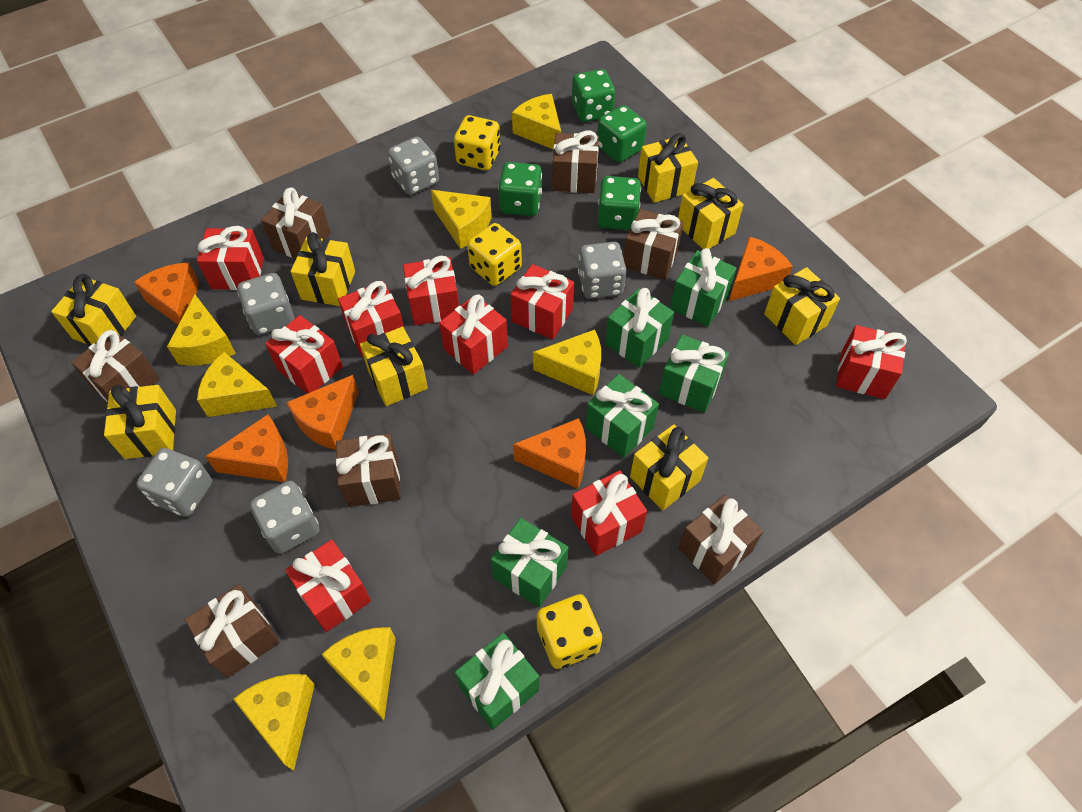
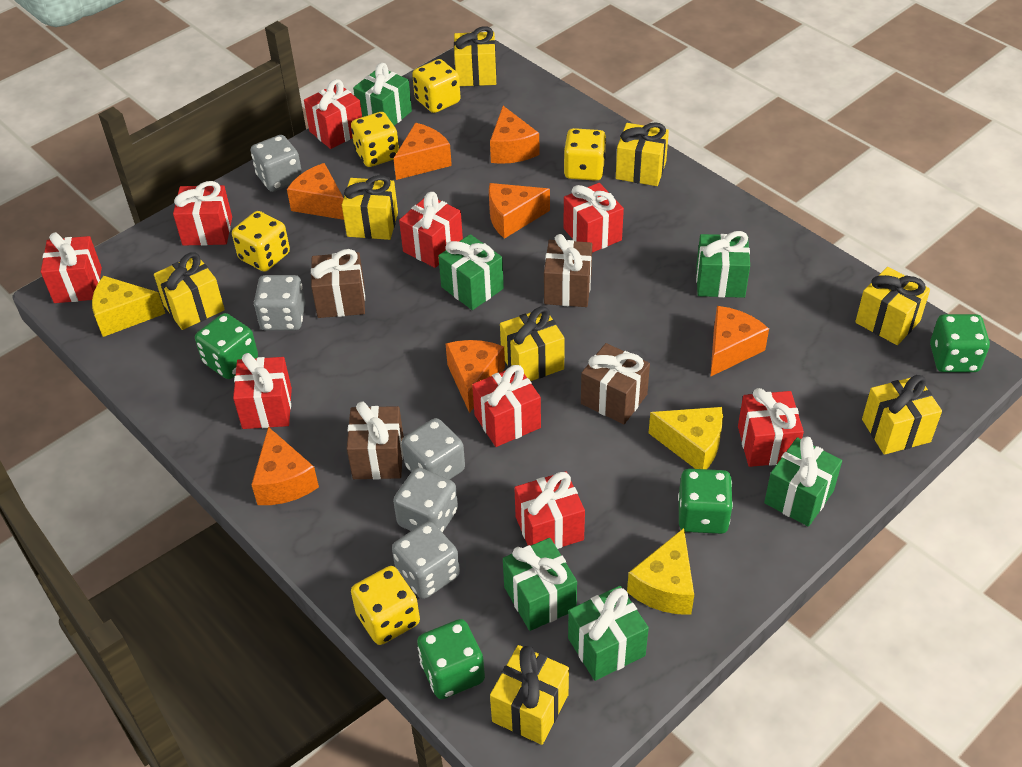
brown gift: [71,330,160,402] [185,584,280,678] [261,187,331,259] [336,434,401,507] [552,131,599,193] [624,209,684,280] [678,495,763,584] = 7 -> [311,249,365,318] [347,401,404,480] [544,234,592,307] [581,343,650,424] = 4
orange cheese: [134,262,199,325] [205,414,288,482] [286,375,359,450] [513,418,586,489] [729,236,793,301] = 5 -> [251,427,319,505] [287,163,344,220] [393,123,452,180] [446,340,505,413] [489,183,550,239] [490,106,540,164] [710,306,769,377] = 7
yellow cheese: [167,295,236,366] [197,352,277,417] [233,674,315,771] [321,627,396,720] [431,190,492,249] [512,94,561,149] [533,329,601,395] = 7 -> [92,276,165,337] [627,528,694,615] [649,407,723,469] = 3
yellow dice: [454,115,500,170] [467,223,522,286] [537,594,602,669] = 3 -> [232,211,290,272] [351,112,399,167] [351,566,420,645] [412,59,461,113] [564,128,606,181] = 5

